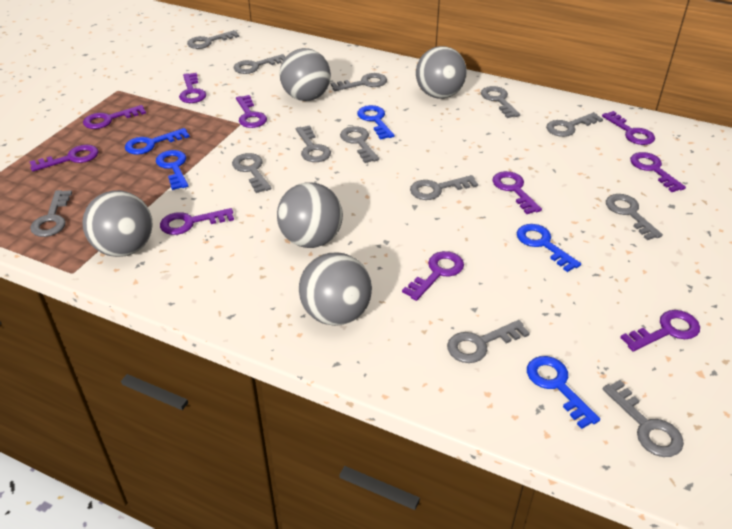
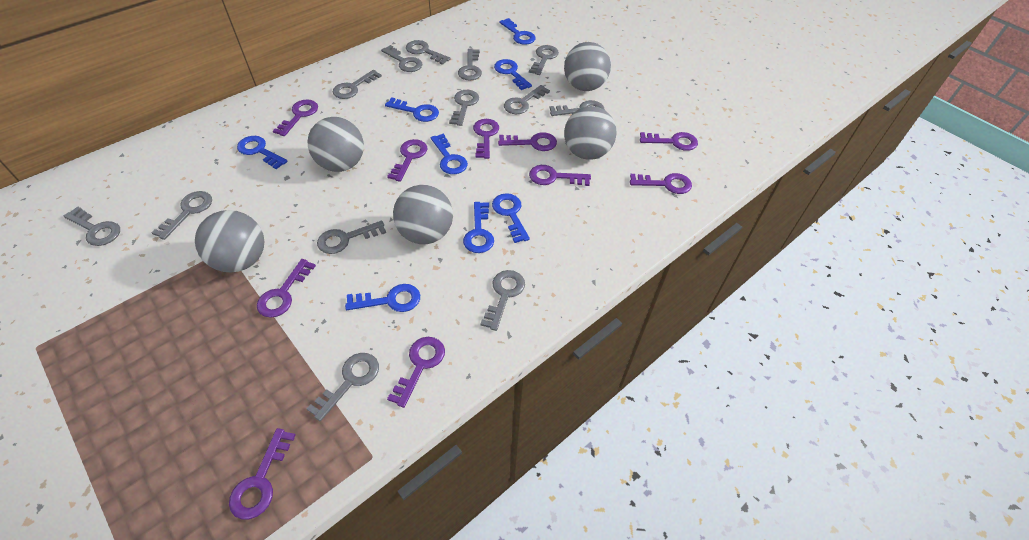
blue key: [125,128,190,155] [156,150,188,190] [357,105,395,139] [517,224,581,272] [527,356,600,429] = 5 -> [237,136,288,169] [345,284,420,312] [385,97,439,122] [431,134,468,174] [463,202,494,253] [492,193,530,243] [494,59,532,90] [499,18,536,45] = 8

